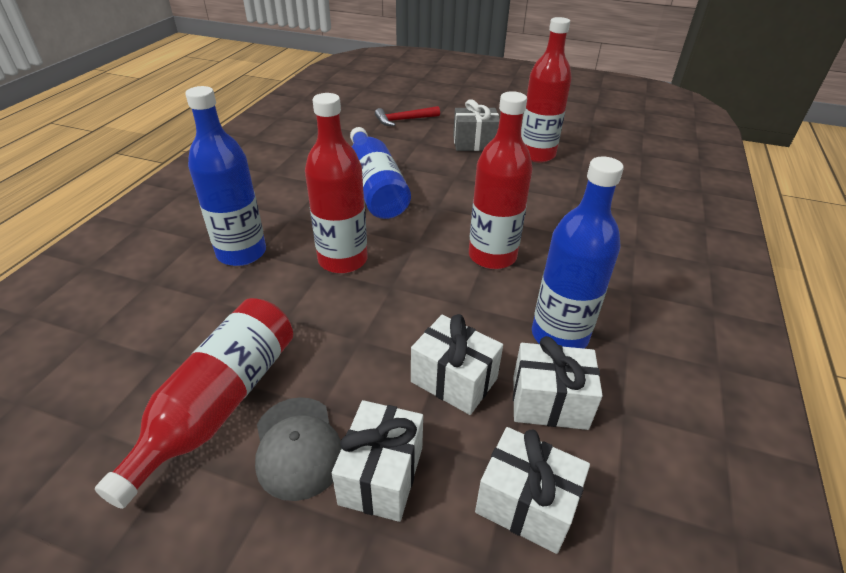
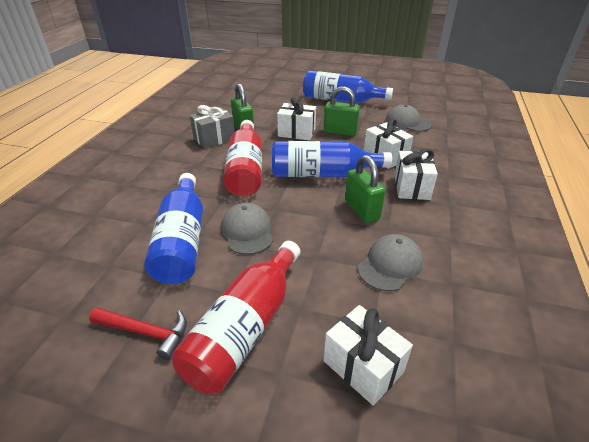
green padlock: none = 0 -> [231,83,254,130] [324,86,360,136] [345,155,385,223] = 3
grey cap: [255,397,342,501] = 1 -> [221,203,273,255] [358,234,423,291] [386,104,432,132] = 3
red bottle: [95,298,293,509] [305,93,368,274] [469,91,533,269] [521,17,572,163] = 4 -> [172,241,300,395] [223,120,262,196] = 2

